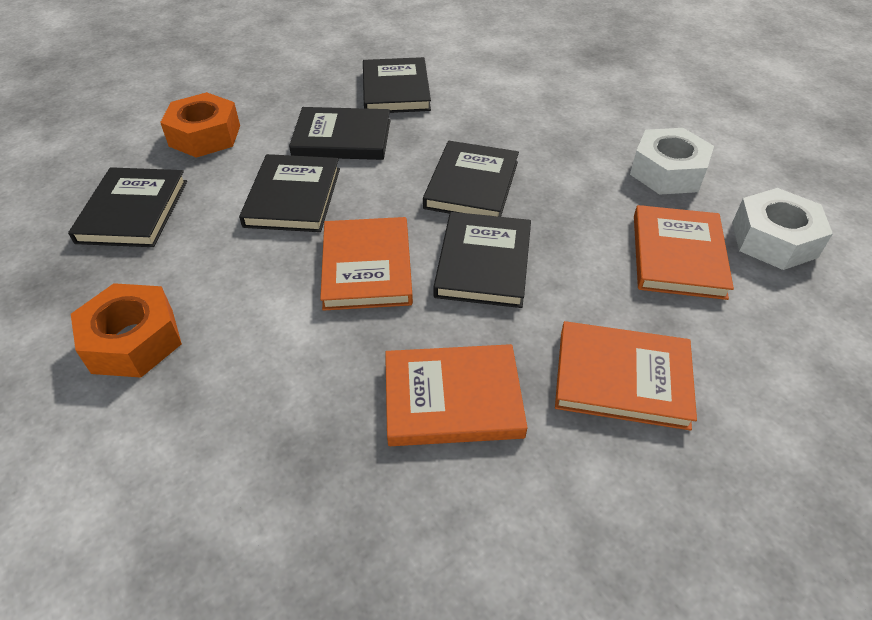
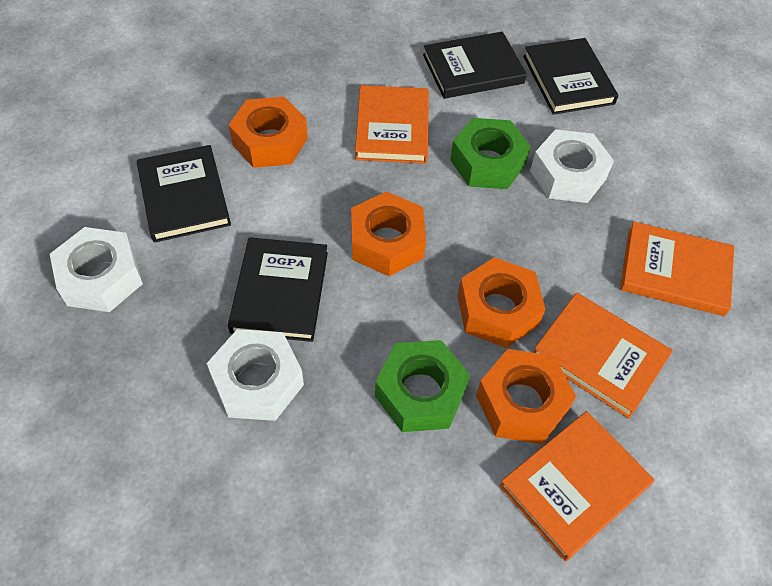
black book: [68,167,187,247] [239,154,340,232] [289,107,390,160] [363,57,431,113] [423,141,519,217] [433,212,531,308] = 6 -> [137,145,231,243] [228,237,328,342] [423,32,527,99] [523,38,618,115] = 4
green nut: none = 0 -> [375,340,470,432] [450,118,531,189] = 2
orange nut: [71,283,182,378] [160,92,240,158] = 2 -> [229,97,308,168] [351,191,426,276] [458,257,546,348] [476,349,576,445] = 4
white nut: [630,128,714,195] [732,188,833,270] = 2 -> [50,227,143,312] [206,329,304,421] [530,129,614,203] = 3

